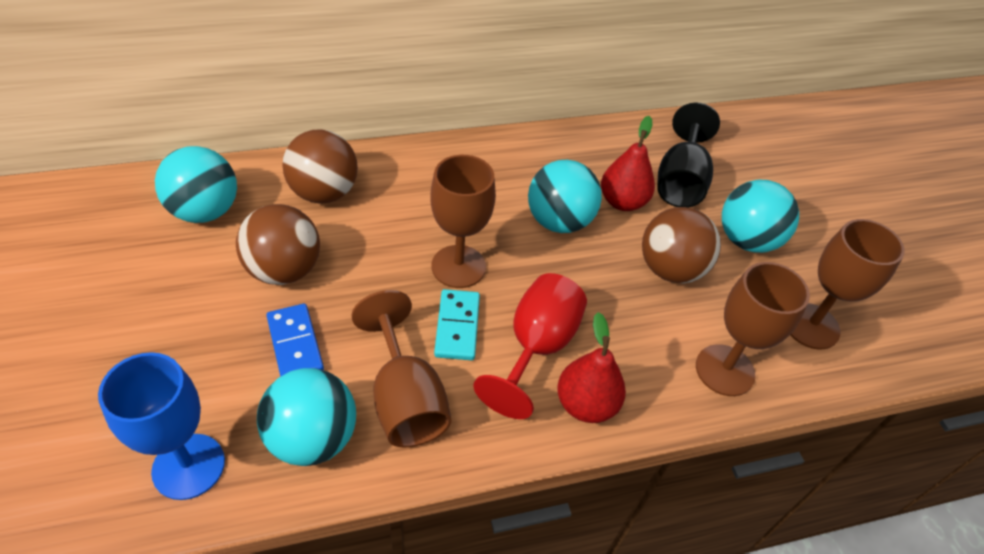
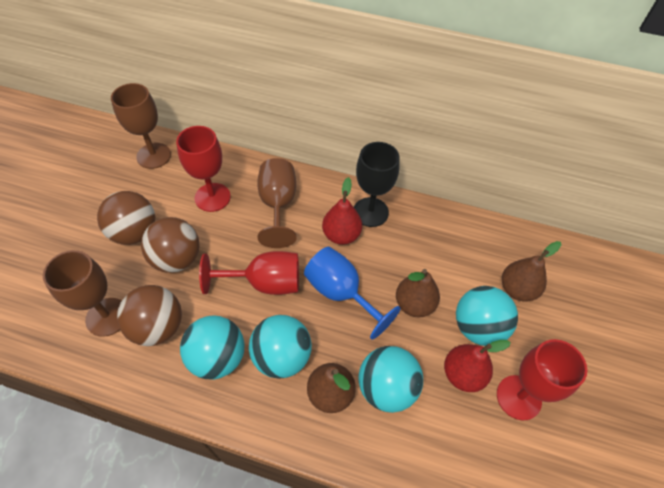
blue domino: [266,304,324,377] = 1 -> none = 0
brown goblet: [351,290,451,447] [431,155,496,288] [696,262,810,396] [790,219,905,350] = 4 -> [43,250,122,337] [111,83,171,169] [257,158,297,248] = 3
brown pear: none = 0 -> [307,363,356,413] [396,269,440,318] [502,241,561,302] = 3
red goblet: [473,273,587,419] = 1 -> [176,126,231,212] [199,251,299,295] [497,339,587,421] = 3
turquoise domino: [434,289,480,360] = 1 -> none = 0

